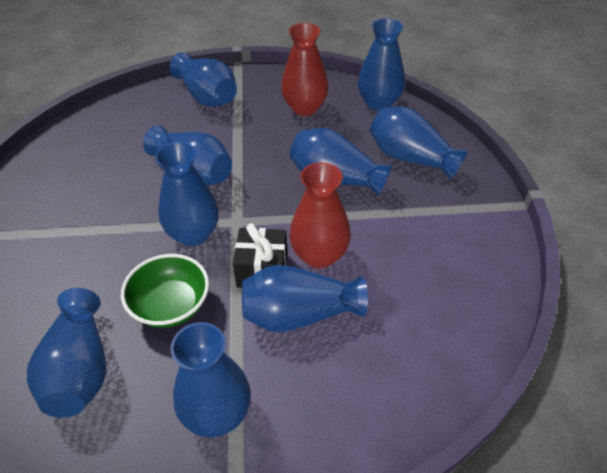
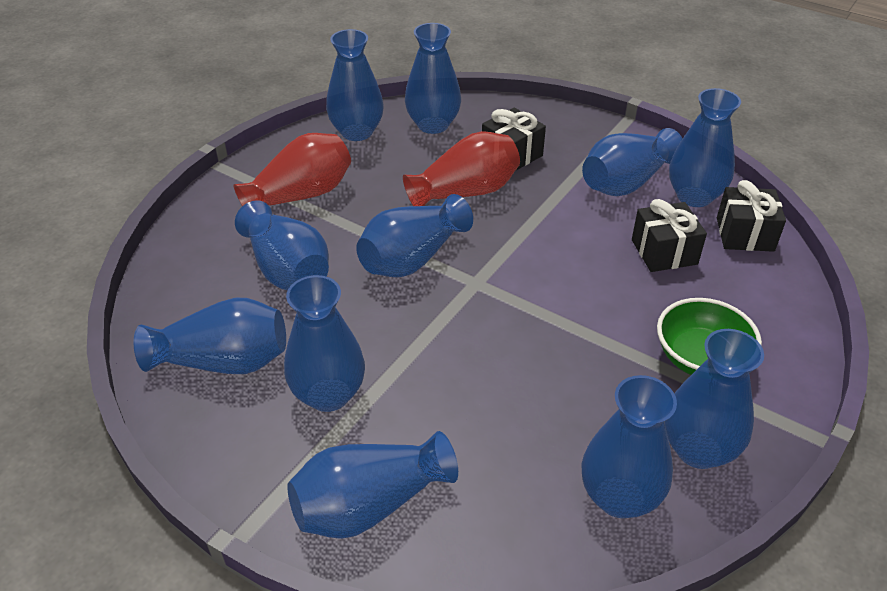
black gift: [233,223,287,288] = 1 -> [482,108,546,170] [632,199,707,272] [717,180,786,252] = 3
blue vase: [27,288,106,418] [143,125,232,186] [155,142,219,246] [169,52,237,107] [170,322,251,437] [242,265,368,332] [289,128,392,196] [358,18,405,111] [370,107,468,180] = 9 -> [134,298,286,374] [235,200,329,290] [284,275,365,412] [287,431,458,539] [326,29,384,141] [356,194,473,278] [405,23,461,134] [582,128,682,196] [582,375,677,518] [664,329,764,469] [669,88,741,207] = 11

